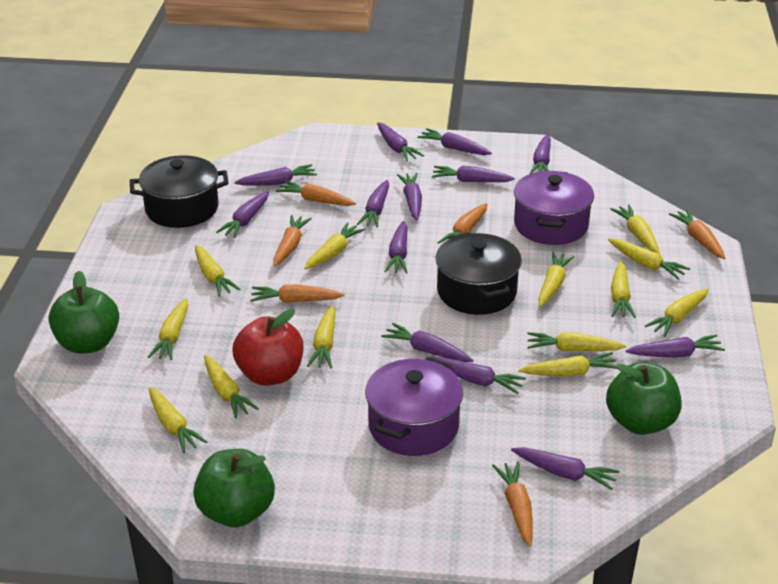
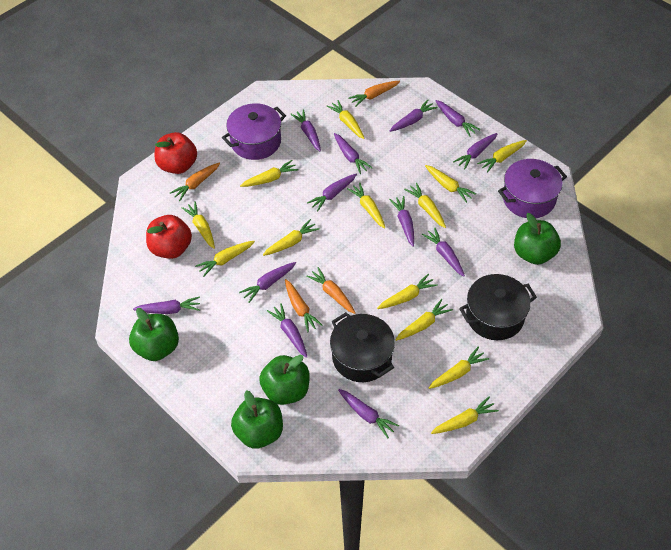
green apple: [49,271,119,354] [193,449,275,527] [606,362,682,435] = 3 -> [129,308,179,361] [231,390,283,449] [259,355,310,405] [514,213,561,265] = 4
orange carrot: [250,285,345,303] [273,215,312,267] [276,181,356,206] [438,203,488,244] [492,462,533,546] [669,209,725,259] = 6 -> [170,162,220,201] [285,279,323,332] [306,267,355,314] [348,81,400,107] = 4
purple carrot: [216,191,269,238] [234,164,317,186] [357,180,389,228] [377,122,424,161] [381,323,473,362] [384,221,408,273] [397,173,422,220] [417,128,492,155] [431,357,526,394] [432,166,515,182] [511,447,620,490] [529,134,551,174] [626,335,725,358] = 13 -> [133,296,200,314] [239,262,296,303] [267,303,307,358] [291,109,321,151] [307,174,357,212] [334,133,373,174] [338,389,399,438] [389,196,414,247] [390,100,438,132] [422,228,465,276] [436,100,480,137] [453,133,498,170] = 12
red apple: [233,309,303,386] = 1 -> [146,215,192,259] [154,132,197,174] = 2

